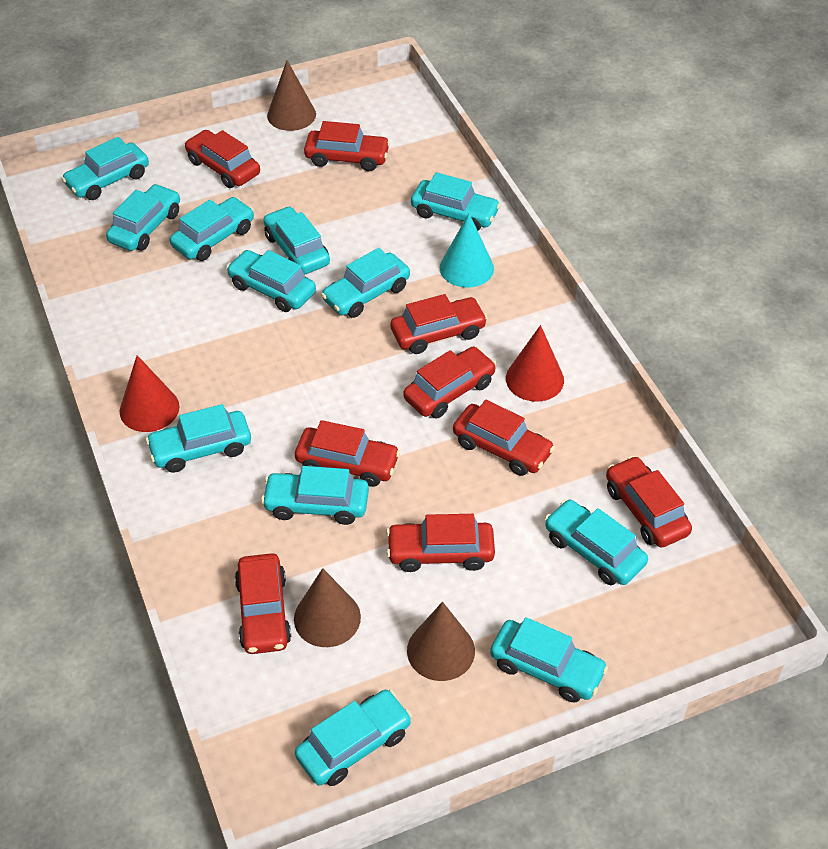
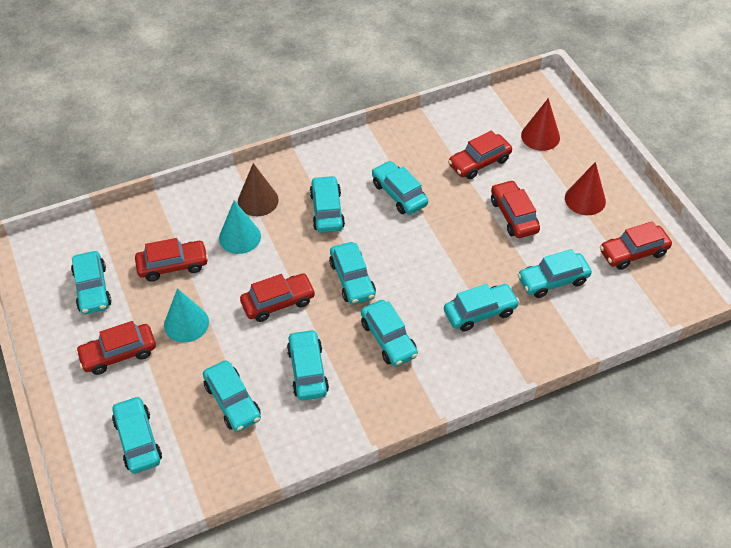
brown cone: [267,60,316,131] [294,568,361,647] [407,602,475,681] = 3 -> [238,163,279,216] = 1
red car: [184,130,260,188] [235,553,291,654] [295,420,400,487] [304,121,390,171] [386,514,495,572] [390,294,488,354] [403,347,496,418] [453,400,555,476] [606,456,692,548] = 9 -> [76,321,156,375] [135,238,208,282] [240,273,316,322] [448,130,512,179] [491,180,540,238] [600,221,672,270] = 6
turquoise car: [61,137,149,200] [106,184,180,251] [146,404,251,473] [170,197,254,261] [226,250,316,312] [261,466,369,525] [263,206,330,274] [295,690,412,786] [321,248,410,318] [411,172,501,231] [490,617,608,703] [545,499,648,585] = 12 -> [71,251,112,314] [112,396,162,474] [203,360,261,432] [287,329,329,400] [310,175,345,233] [329,242,376,304] [361,300,418,366] [372,161,428,215] [444,284,520,332] [518,249,592,298] = 10
turquoise cone: [440,213,494,287] = 1 -> [164,288,209,343] [219,201,261,254] = 2

